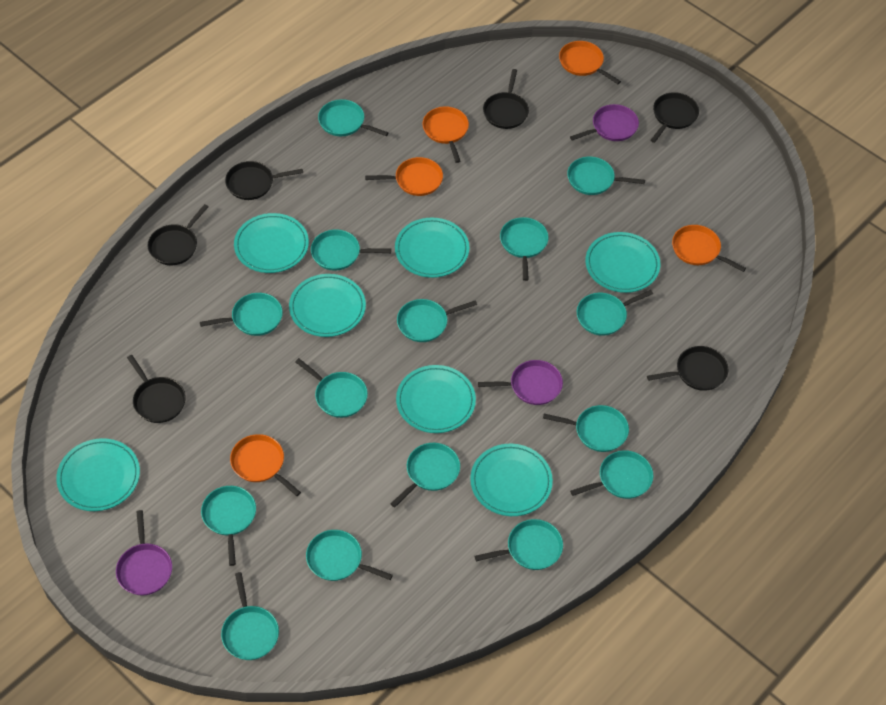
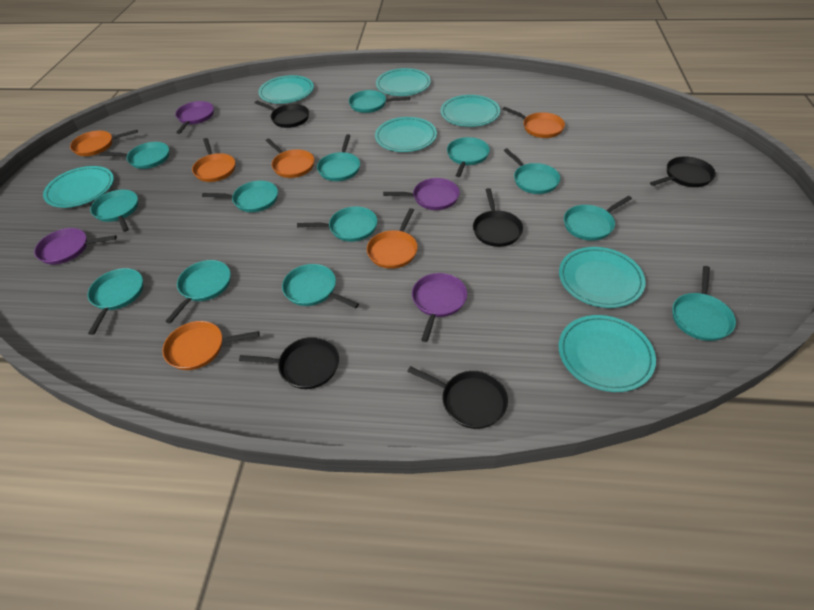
black pan: [127,355,186,423] [148,204,208,265] [225,161,303,200] [483,69,529,129] [647,346,729,391] [650,92,699,143] = 6 -> [239,337,339,389] [255,101,309,128] [407,366,508,429] [473,188,523,247] [650,156,716,187] = 5
orange pan: [230,434,301,496] [365,157,443,196] [423,106,469,163] [559,41,621,84] [672,225,746,272] = 5 -> [70,130,138,156] [162,321,260,370] [192,138,235,182] [266,139,314,178] [367,208,418,269] [503,107,565,138] = 6
purple pan: [116,510,172,595] [478,360,563,405] [570,104,639,141] = 3 -> [34,228,117,265] [175,101,214,134] [383,178,460,210] [412,273,467,342] = 4
turquoise pan: [200,293,283,336] [201,486,256,566] [221,572,279,660] [295,358,368,418] [306,530,393,581] [311,229,391,271] [318,99,389,136] [390,443,460,507] [397,299,477,342] [474,519,563,570] [500,217,549,281] [543,405,629,452] [567,156,645,195] [570,450,653,499] [577,290,653,336] = 15 -> [87,268,143,335] [90,190,138,232] [99,142,169,169] [165,260,231,324] [202,181,278,212] [282,264,359,308] [297,206,377,242] [317,134,360,181] [349,90,410,113] [447,137,490,177] [504,148,560,194] [564,196,632,241] [672,266,736,341] = 13

